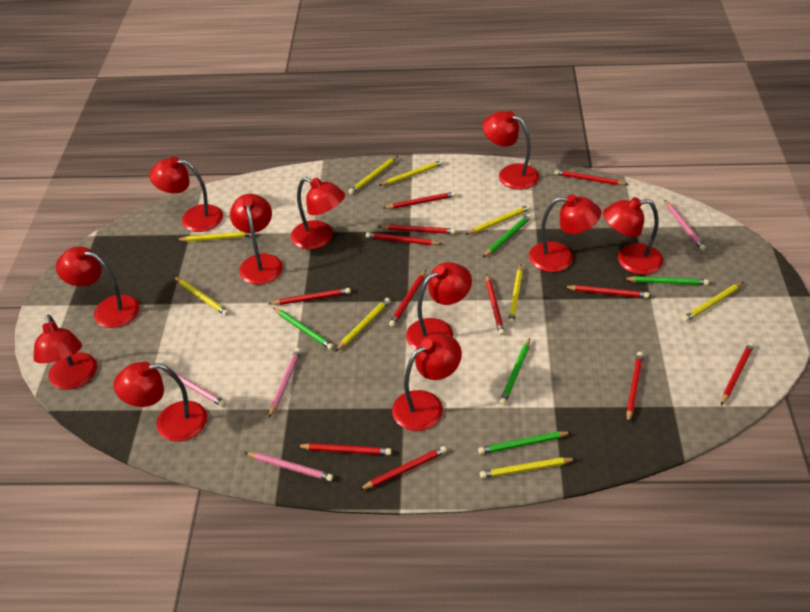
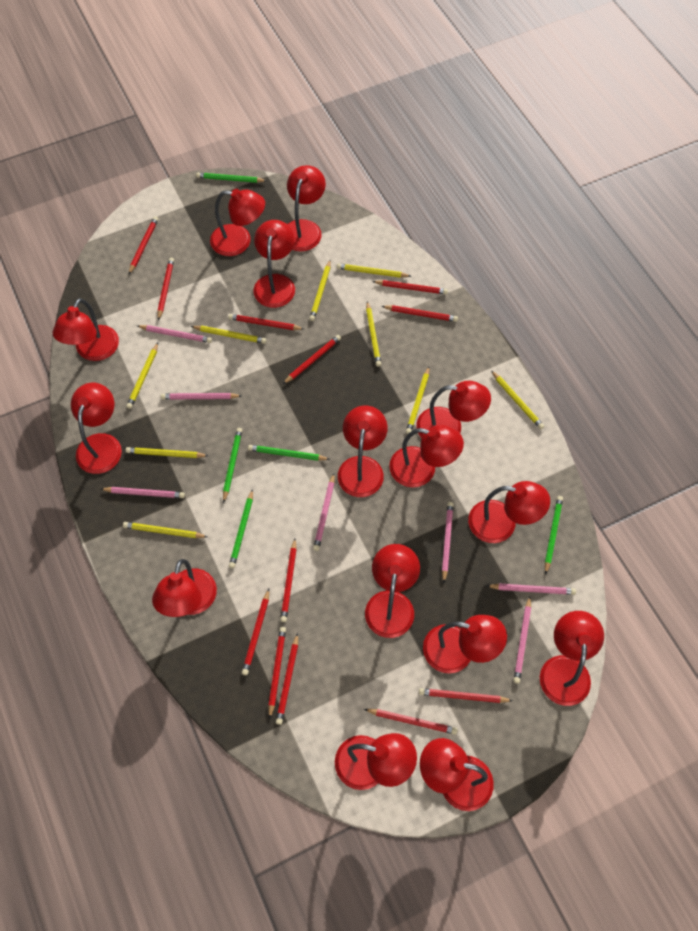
pink pencil: [162,369,226,407] [244,452,333,481] [269,348,301,418] [665,200,706,250] = 4 -> [101,487,185,498] [137,325,212,343] [161,393,241,400] [313,473,334,551] [442,502,454,583] [487,583,576,595] [513,596,531,684] = 7
red lamp: [33,314,97,390] [56,246,140,328] [113,362,207,442] [149,157,223,232] [230,194,283,285] [291,177,345,249] [392,334,462,431] [406,262,472,350] [482,111,539,190] [529,194,601,272] [603,197,663,275] = 11 -> [53,298,119,361] [71,383,122,474] [152,559,217,617] [210,189,265,256] [254,220,295,308] [287,165,326,251] [335,733,417,790] [338,406,388,497] [365,544,420,638] [389,425,464,487] [416,381,491,438] [420,738,494,811] [423,615,507,674] [468,481,550,543] [540,611,604,706] = 15

